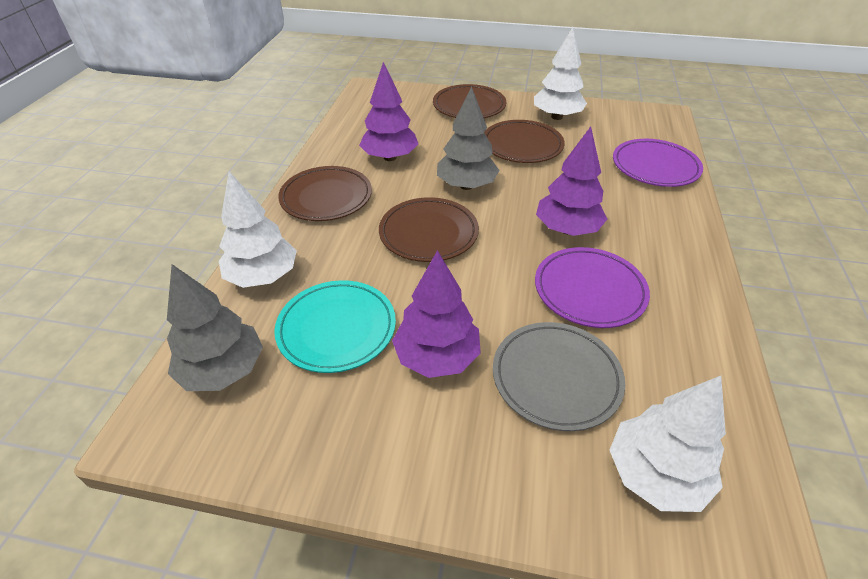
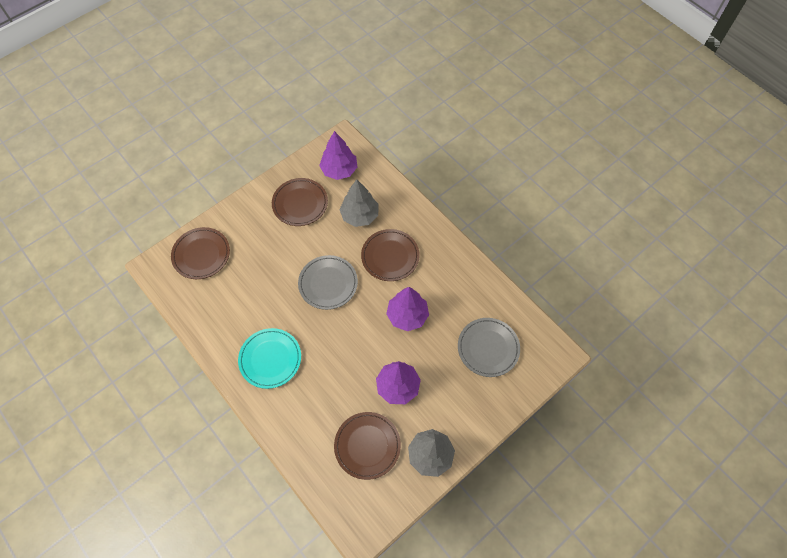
grey plate: [493,322,625,431] = 1 -> [298,255,358,310] [458,318,520,377] = 2
purple plate: [535,247,650,328] [613,139,703,187] = 2 -> none = 0
white tree: [219,171,297,288] [534,27,587,120] [610,376,726,512] = 3 -> none = 0

